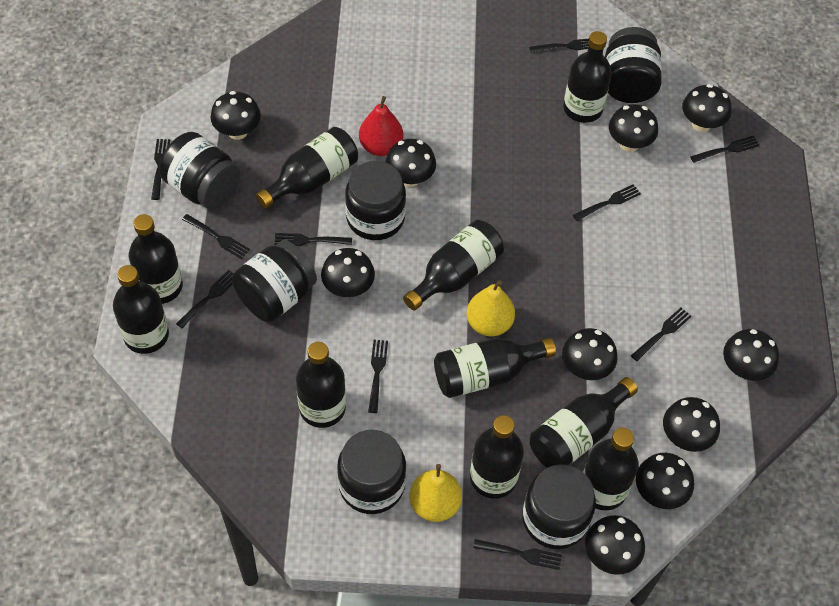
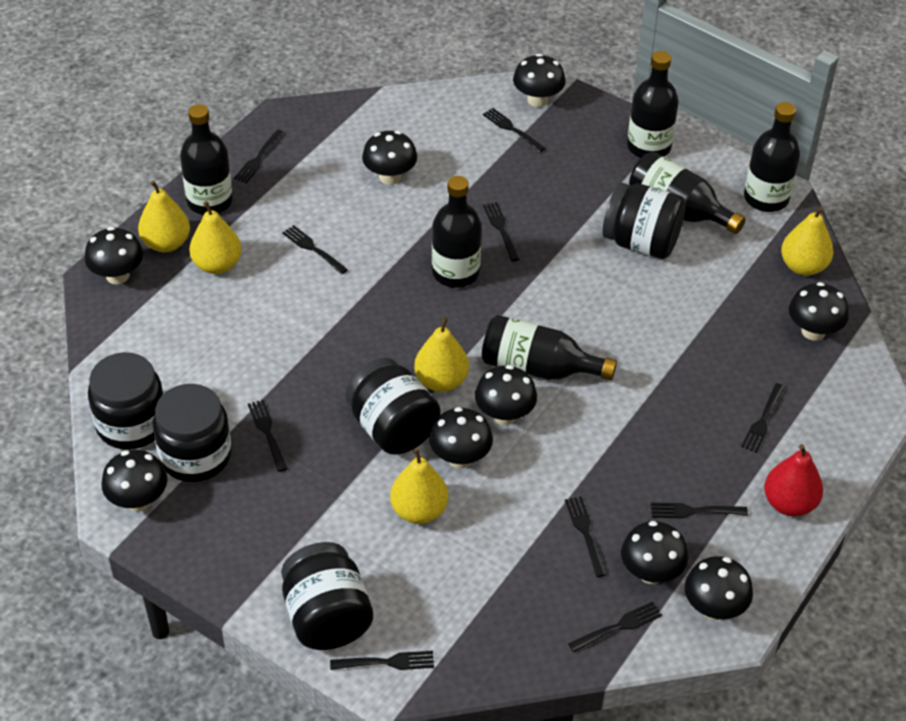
black bottle: [113,265,169,354] [129,214,183,304] [256,127,358,209] [296,342,346,428] [403,220,504,311] [434,338,556,398] [470,415,524,499] [530,377,638,468] [563,31,612,123] [583,428,639,510] = 10 -> [180,104,233,215] [432,176,482,288] [482,315,617,380] [627,51,678,158] [629,151,746,234] [744,102,800,212] = 6
black jar: [159,132,240,209] [232,240,317,322] [337,430,406,514] [345,161,406,240] [522,464,596,549] [605,27,662,103] = 6 -> [88,352,164,450] [153,384,232,482] [281,542,373,650] [346,358,441,455] [603,183,686,259] = 5
black mushroom: [211,91,261,140] [321,248,375,298] [386,139,436,187] [562,328,618,380] [585,515,645,575] [609,104,658,152] [636,453,694,509] [663,397,720,452] [682,84,732,132] [723,329,779,381] = 10 -> [85,227,143,284] [101,450,167,512] [362,131,417,185] [429,407,493,468] [475,365,537,425] [513,54,565,107] [621,521,688,584] [685,556,753,620] [789,282,849,341] = 9
yellow pear: [410,464,462,522] [467,280,515,336] = 2 -> [138,180,190,252] [189,201,242,274] [390,448,448,524] [414,317,469,392] [781,206,834,276] = 5

